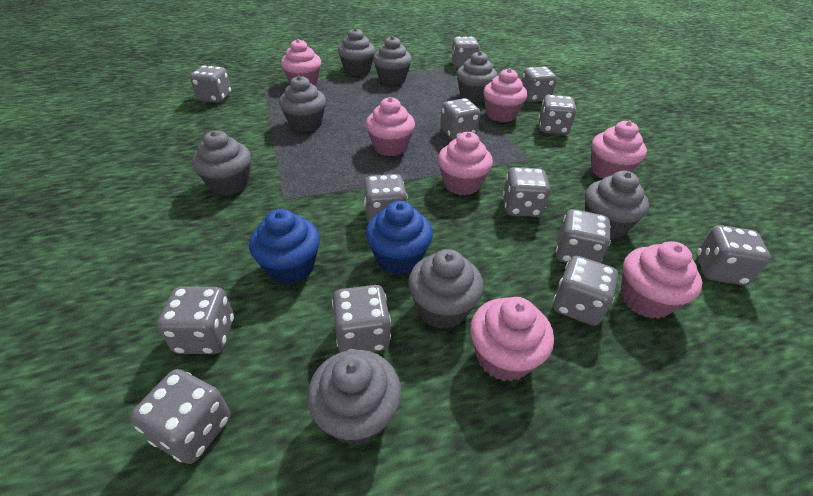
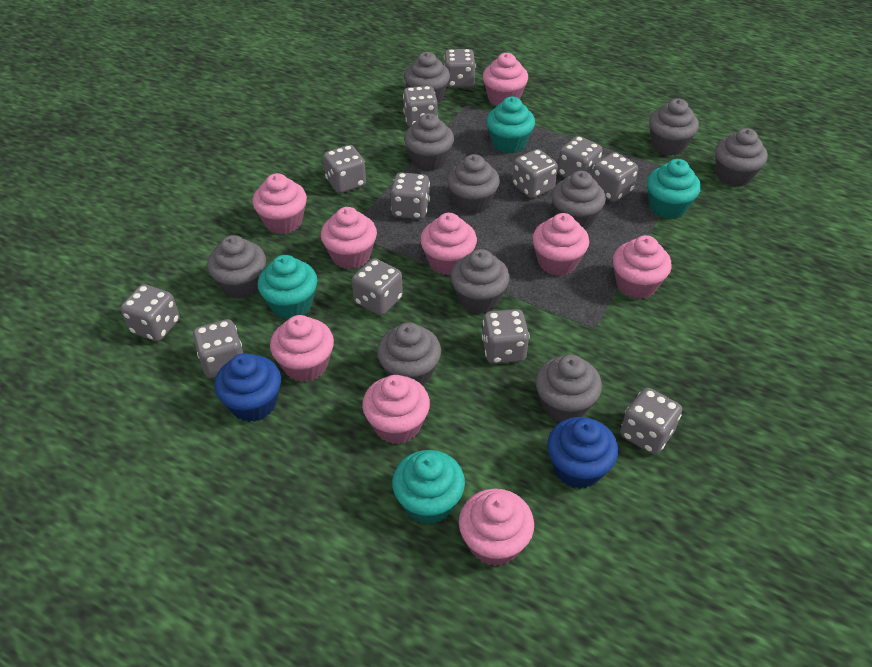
grey cupcake: [192,130,251,196] [279,76,326,132] [307,350,401,445] [338,28,375,76] [373,36,412,85] [408,249,483,329] [457,51,497,103] [585,171,649,239] = 8 -> [207,235,266,299] [377,322,441,386] [404,52,450,103] [404,113,454,171] [447,154,500,214] [451,249,510,313] [535,354,602,422] [552,171,606,229] [649,98,699,155] [715,128,768,187] = 10
grey dice: [130,369,231,464] [157,286,234,354] [190,65,232,103] [332,285,391,352] [364,174,407,223] [440,98,480,140] [451,37,479,68] [503,167,550,217] [521,67,557,102] [538,95,576,135] [553,256,618,326] [556,209,611,263] [697,225,771,285] = 13 -> [121,284,179,342] [193,319,243,378] [323,145,366,193] [352,258,403,316] [391,172,430,219] [403,86,438,127] [444,49,476,88] [482,309,530,364] [512,149,558,198] [557,136,603,178] [592,152,638,202] [620,388,682,454] = 12
pink cupcake: [281,39,321,86] [366,97,415,156] [438,132,493,195] [470,297,554,382] [483,68,527,122] [591,121,647,179] [621,241,702,319] = 7 -> [252,173,307,234] [270,315,334,382] [321,207,377,269] [362,375,430,444] [420,213,477,275] [459,488,534,566] [483,53,528,106] [532,213,589,276] [613,235,672,299] = 9
turquoise cupcake: none = 0 -> [258,255,317,319] [392,450,465,525] [486,97,535,154] [647,159,701,219] = 4

